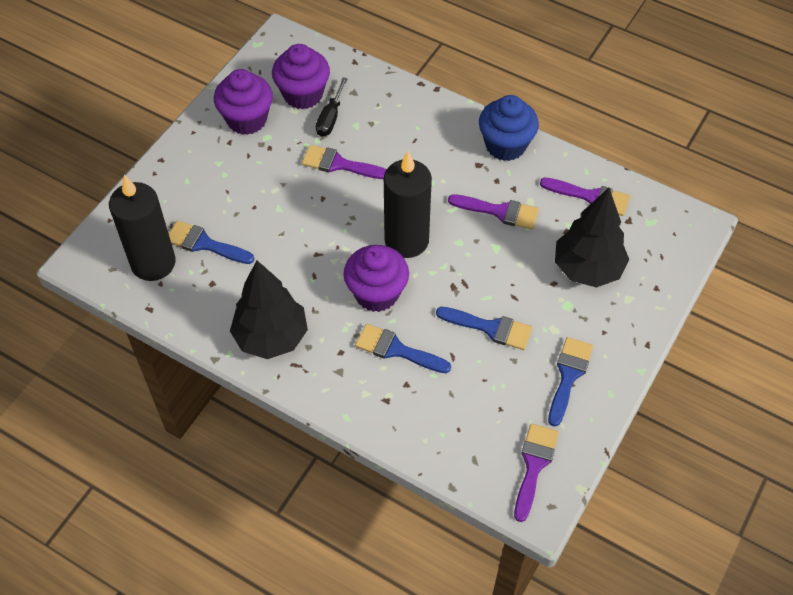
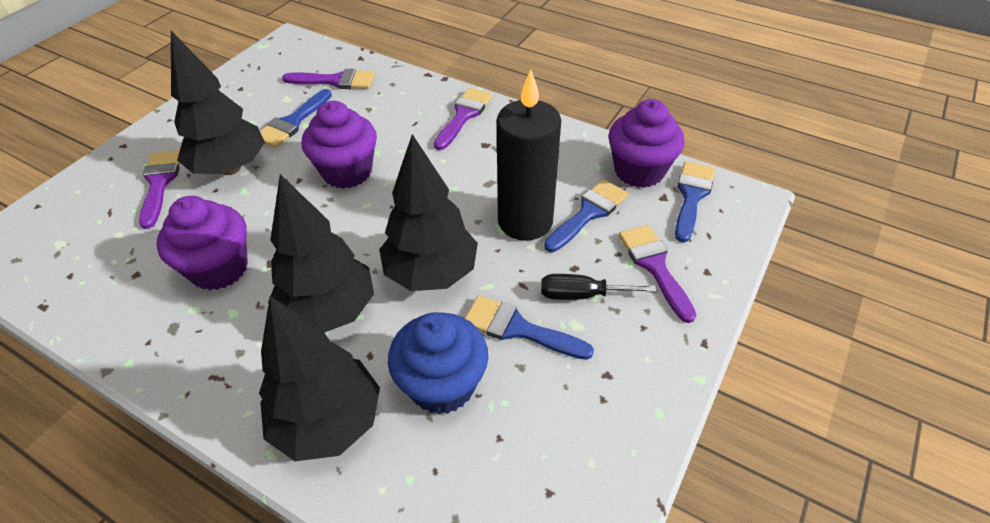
black candle: [109,175,176,281] [384,151,432,258] = 2 -> [497,69,561,241] = 1
black tree: [230,261,308,359] [555,188,629,288] = 2 -> [171,31,265,175] [259,296,380,461] [268,174,374,333] [379,134,478,291] = 4

